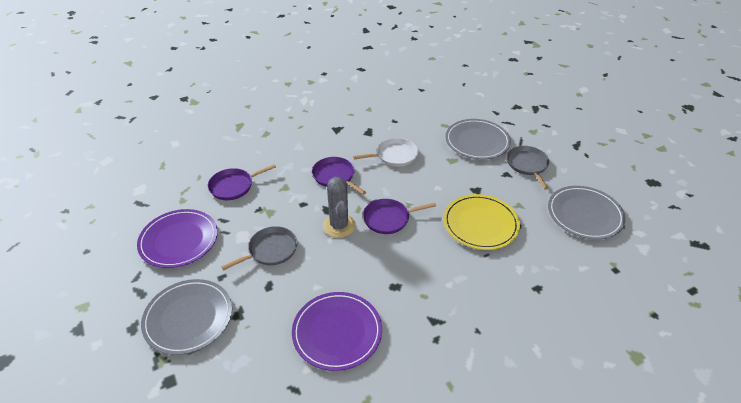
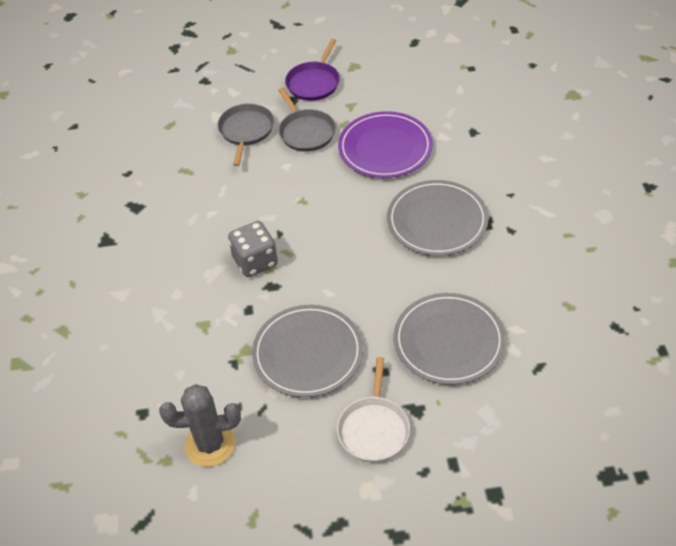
grey dice: none = 0 -> [228,221,278,277] = 1
purple pan: [208,164,276,200] [312,157,366,195] [363,199,436,234] = 3 -> [285,39,340,101] = 1
purple plate: [137,209,218,268] [292,292,382,371] = 2 -> [338,111,433,178] = 1
yellow plate: [443,194,520,250] = 1 -> none = 0

